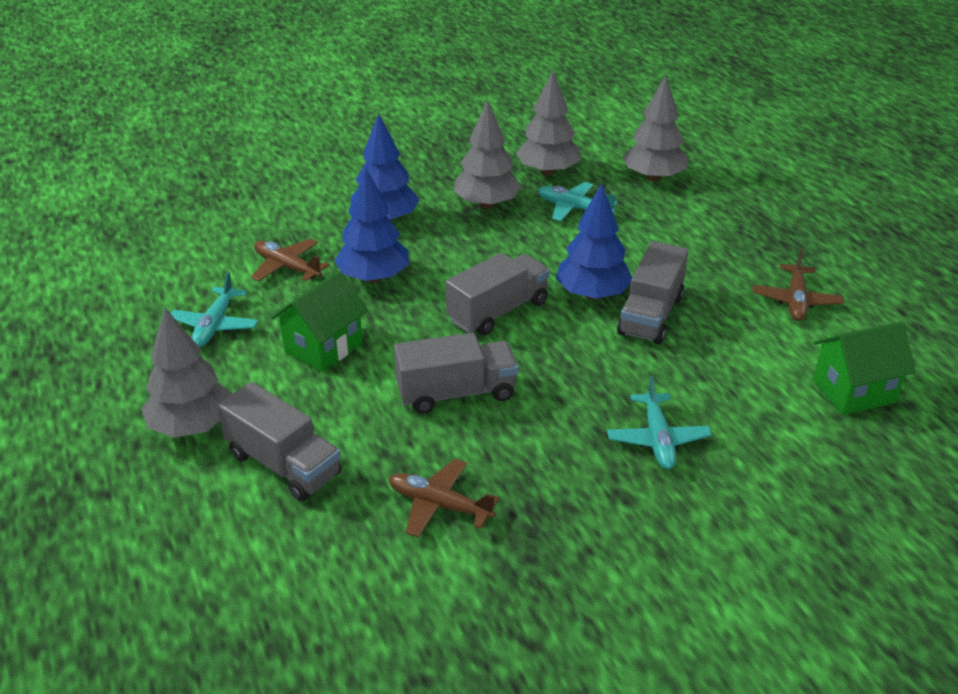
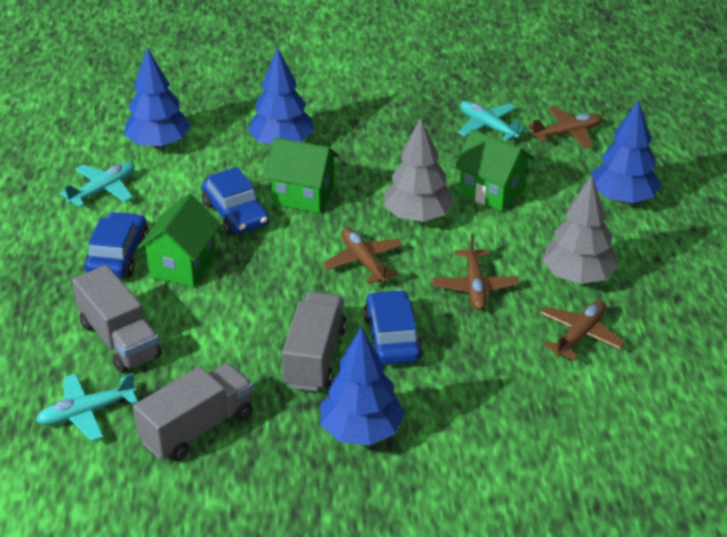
blue car: none = 0 -> [84,212,149,278] [202,167,269,235] [363,290,423,365] = 3
blue tree: [334,167,409,283] [351,113,420,222] [556,183,632,300] = 3 -> [124,48,191,149] [248,47,314,145] [320,327,405,446] [592,100,662,204] = 4
brown plane: [251,238,329,281] [389,459,499,537] [753,249,844,321] = 3 -> [323,228,403,284] [432,234,520,310] [528,106,603,148] [540,300,625,361] = 4
green house: [271,270,368,372] [813,322,916,415] = 2 -> [138,194,221,287] [265,137,339,213] [454,129,534,212] = 3
grey tree: [142,308,232,438] [454,99,522,208] [516,70,580,176] [623,75,688,182] = 4 -> [383,118,454,222] [542,175,618,284] = 2
grey truck: [217,382,341,501] [394,332,518,414] [446,253,550,336] [617,241,688,344] = 4 -> [72,265,162,373] [133,363,253,461] [282,292,347,391] = 3

